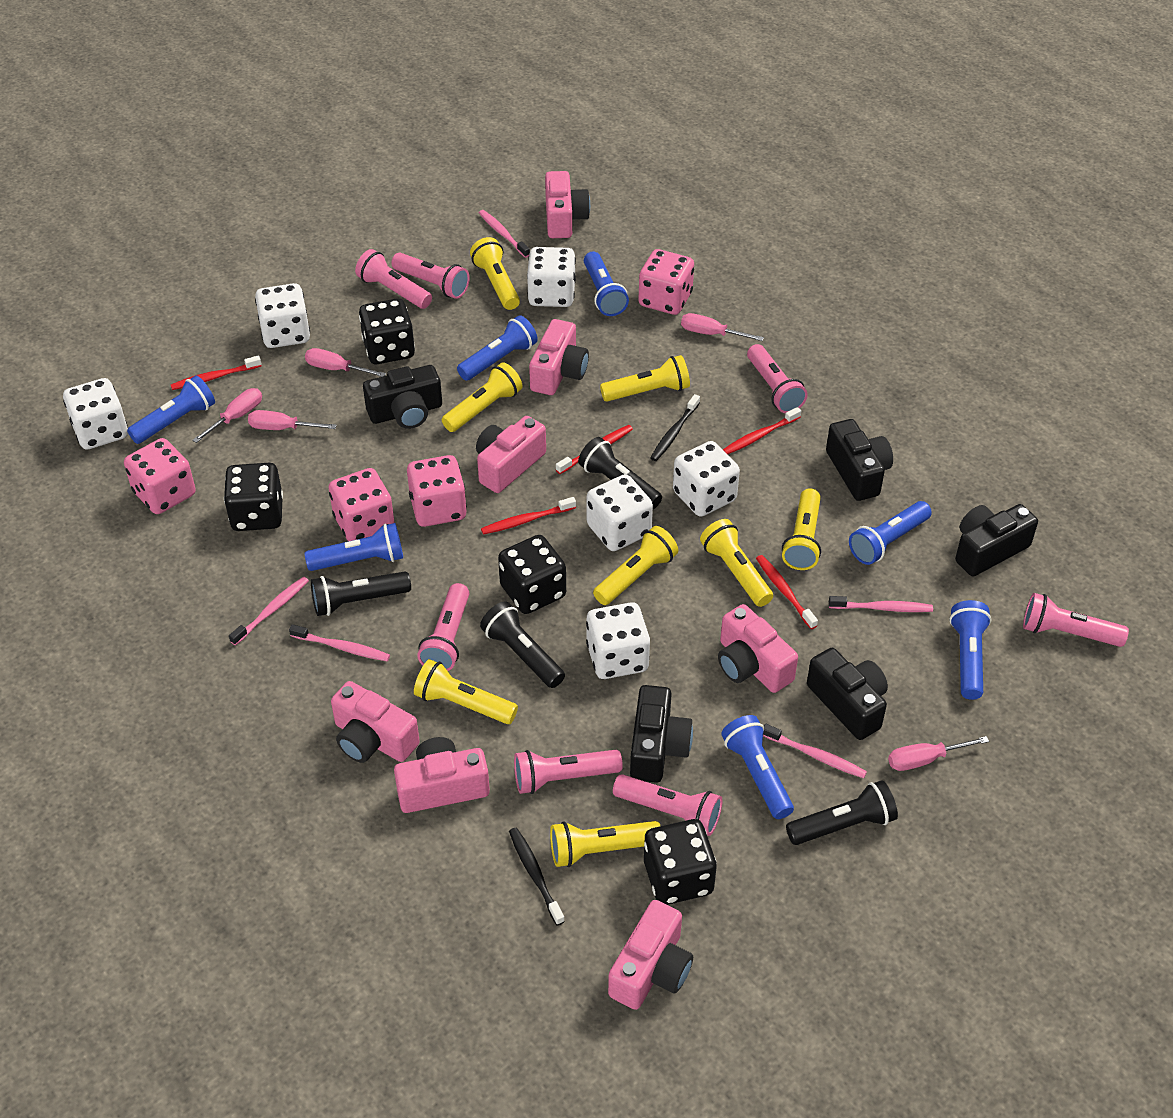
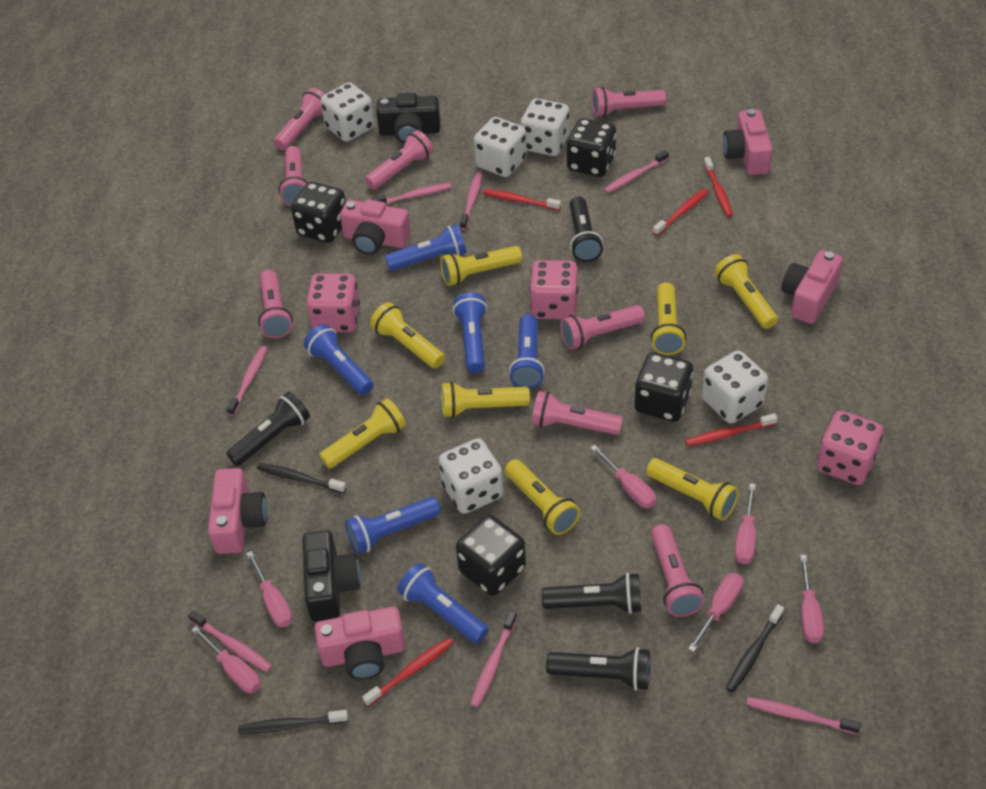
black camera: [363,365,442,429] [630,685,693,783] [807,648,888,740] [826,419,893,501] [955,504,1038,576] = 5 -> [303,530,361,621] [376,93,440,144] = 2
black toothbrush: [509,828,565,925] [651,394,700,461] = 2 -> [238,710,348,734] [257,463,346,493] [726,604,784,693] = 3
blue flashlight: [127,375,215,444] [304,523,403,571] [457,315,538,381] [584,251,629,316] [721,715,794,819] [849,501,932,565] [949,600,991,700] = 7 -> [304,324,374,395] [345,497,441,554] [385,224,467,271] [397,563,489,644] [453,292,487,373] [509,314,545,389] = 6
pink camera: [331,681,420,763] [394,737,490,813] [476,416,546,493] [529,319,589,395] [545,171,590,238] [608,900,693,1010] [718,604,798,693] = 7 -> [208,468,267,554] [315,607,406,680] [340,199,411,255] [723,109,773,175] [781,250,843,324] = 5
pink dice: [124,438,196,514] [329,468,394,541] [407,455,467,527] [638,249,694,315] = 4 -> [306,274,360,332] [529,260,578,319] [817,411,883,485] = 3
pink flashlight: [355,249,432,309] [391,253,470,299] [417,583,469,671] [514,750,623,794] [613,774,722,836] [747,344,808,413] [1023,593,1129,647] = 7 -> [258,270,293,338] [274,88,325,150] [278,146,308,206] [365,130,433,190] [531,391,623,435] [560,305,645,350] [592,87,666,117] [651,524,705,617] = 8
pink screwdriver: [192,388,262,443] [248,410,337,430] [305,348,386,377] [681,313,764,341] [888,736,989,771] = 5 -> [191,626,261,693] [246,551,292,628] [591,445,656,508] [688,573,743,652] [735,483,756,564] [800,555,824,643] = 6
pink toothbrush: [229,577,309,646] [289,624,390,661] [479,210,530,258] [763,724,867,778] [829,596,933,612] = 5 -> [188,610,272,672] [226,346,267,416] [372,183,451,205] [460,172,482,230] [470,611,517,707] [604,150,669,193] [746,697,861,734] = 7
white dice: [63,378,128,450] [255,283,310,348] [527,247,576,307] [586,602,650,679] [587,474,653,551] [673,441,740,517] = 6 -> [320,82,375,142] [439,438,503,514] [474,117,527,177] [521,98,569,156] [702,350,768,424] = 5

